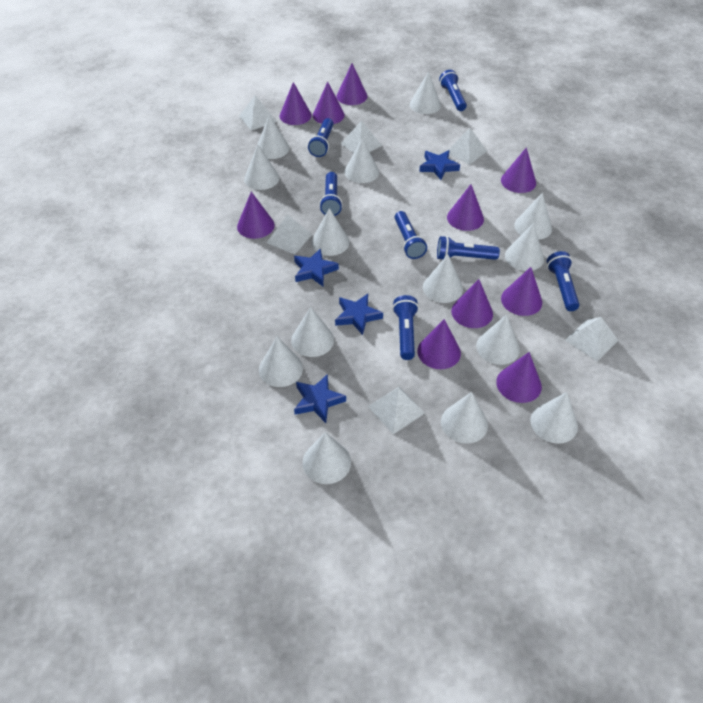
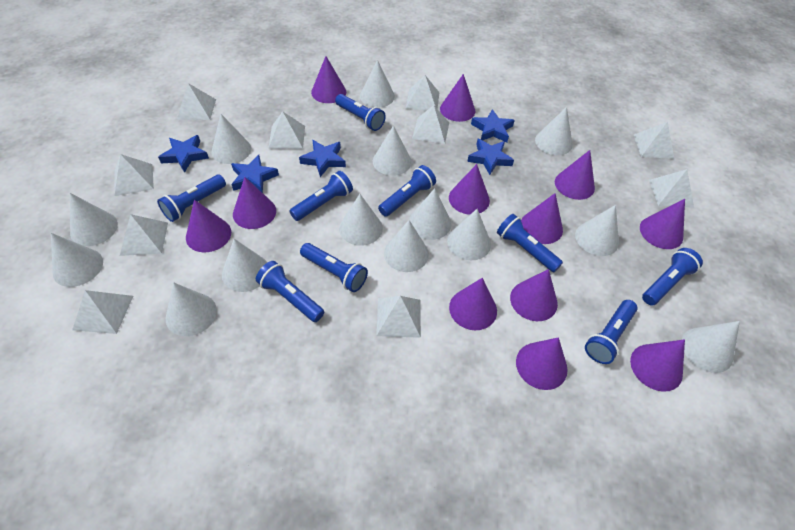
blue flashlight: [308,118,333,157] [319,172,343,216] [392,295,419,360] [395,211,427,259] [437,236,500,260] [439,70,467,111] [546,251,579,311] = 7 -> [157,175,226,222] [256,261,324,322] [289,171,353,221] [300,243,368,292] [335,94,386,131] [378,165,436,217] [497,214,563,272] [585,300,638,364] [642,248,703,306] = 9
blue star: [294,248,339,286] [294,374,346,423] [335,294,383,335] [419,150,460,180] = 4 -> [158,135,209,173] [231,155,279,193] [299,140,346,177] [467,139,514,175] [471,109,515,142] = 5
purple cone: [237,192,275,239] [280,82,312,125] [313,82,345,124] [336,63,367,105] [417,319,461,369] [447,184,484,231] [451,279,493,328] [496,352,542,403] [501,147,536,193] [501,267,542,316] = 10 -> [186,200,231,252] [233,177,276,229] [311,56,346,103] [440,74,475,122] [449,164,490,215] [449,278,497,330] [510,269,558,321] [516,337,568,390] [521,193,563,244] [555,150,595,200] [630,339,685,392] [640,199,685,249] = 12
white pyramid: [239,95,277,131] [267,214,313,254] [341,121,382,153] [368,387,425,434] [447,128,487,165] [565,317,618,361] = 6 -> [72,290,133,334] [114,154,154,196] [120,214,168,256] [177,83,216,120] [268,112,305,149] [376,296,421,338] [406,75,440,111] [412,105,449,144] [634,122,674,159] [649,169,694,208] = 10

